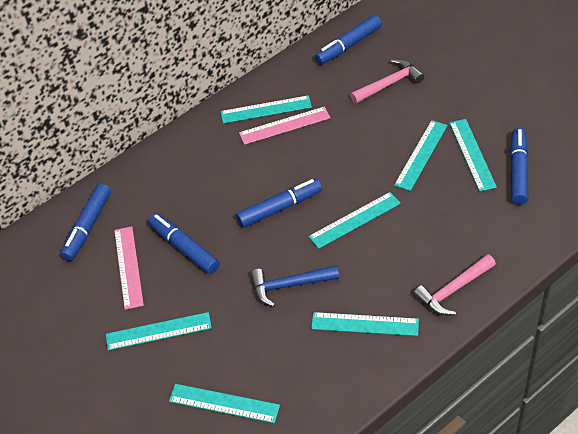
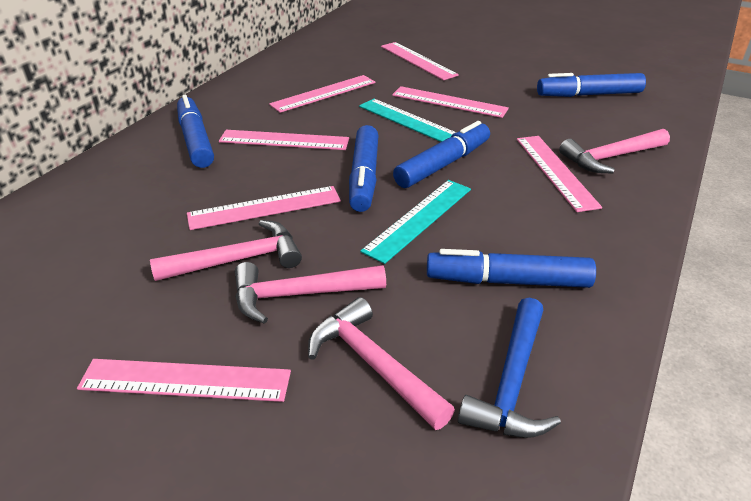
pink hammer: [350,59,424,104] [413,254,496,316] = 2 -> [150,220,302,281] [235,262,386,324] [308,297,455,430] [559,129,670,174] = 4
pink ruler: [114,226,144,310] [239,106,330,145] = 2 -> [77,359,291,402] [187,186,341,230] [219,130,349,150] [269,75,375,113] [381,42,459,80] [392,86,509,118] [517,136,602,212] = 7
turquoise ruler: [106,312,212,351] [169,384,280,423] [221,95,312,124] [309,192,401,249] [311,312,419,336] [394,120,447,191] [449,119,497,192] = 7 -> [359,99,457,142] [360,180,471,264] = 2

